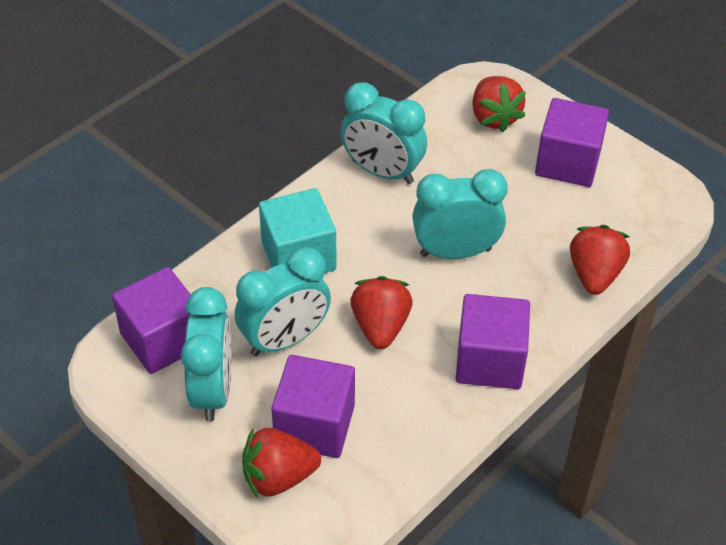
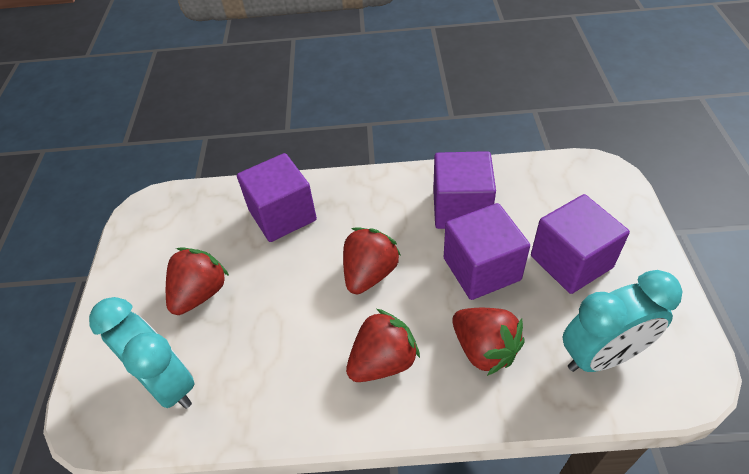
turquoise clock: [181,287,232,421] [235,247,331,356] [341,82,427,184] [412,169,508,259] = 4 -> [89,297,195,409] [562,270,682,372] = 2
turquoise cube: [259,188,337,273] = 1 -> none = 0

